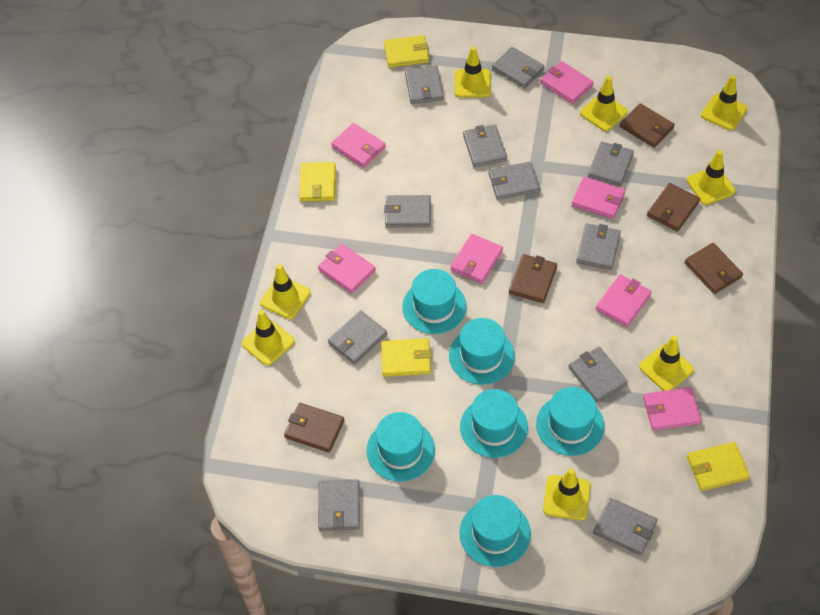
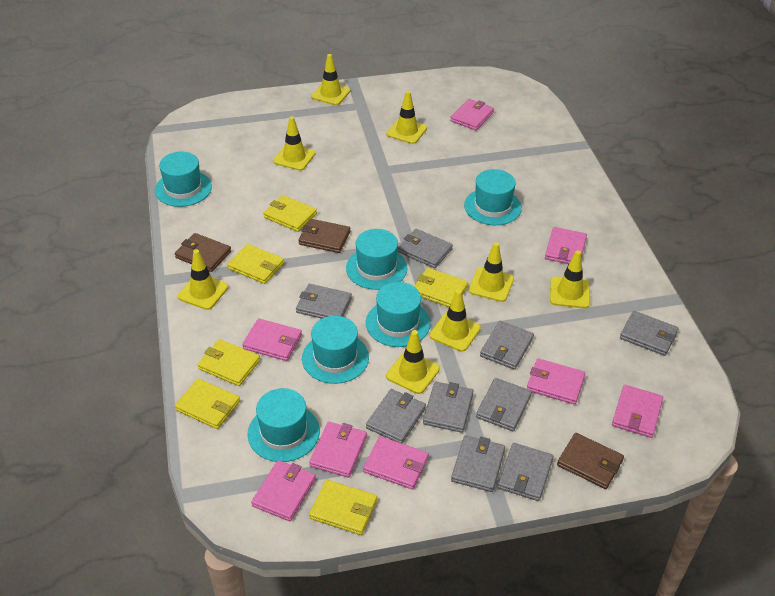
brown wallet: [284,403,344,453] [509,254,557,303] [620,103,675,148] [647,183,700,232] [685,243,743,294] = 5 -> [175,233,231,272] [298,219,350,253] [557,433,624,489] = 3
grey wallet: [318,479,360,531] [328,310,387,364] [384,195,431,227] [405,65,444,104] [463,125,507,167] [489,162,540,200] [492,47,545,88] [568,347,628,403] [576,223,621,270] [588,142,634,186] [593,498,657,555] = 11 -> [296,284,352,319] [366,389,426,443] [398,229,453,268] [423,381,474,433] [451,435,505,492] [476,378,532,431] [480,321,534,370] [498,443,554,501] [620,311,678,356] = 9
pink wallet: [318,244,376,293] [331,123,386,168] [450,234,503,284] [540,61,594,104] [572,177,625,219] [596,274,652,327] [643,387,702,431] = 7 -> [242,318,302,361] [251,460,316,521] [309,422,367,477] [363,436,429,490] [450,99,494,130] [527,358,585,405] [545,227,587,264] [612,385,663,438] = 8
yellow wallet: [299,162,336,202] [381,338,431,377] [384,35,429,68] [687,442,750,491] = 4 -> [175,379,240,429] [197,339,260,386] [227,244,284,284] [263,195,317,232] [309,480,377,535] [414,268,468,307] = 6

